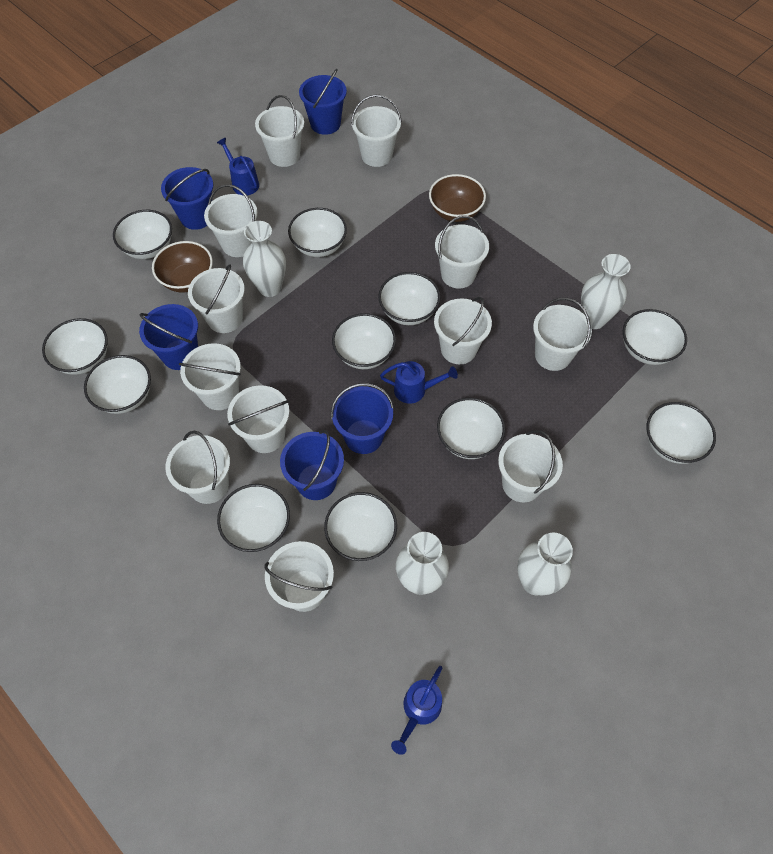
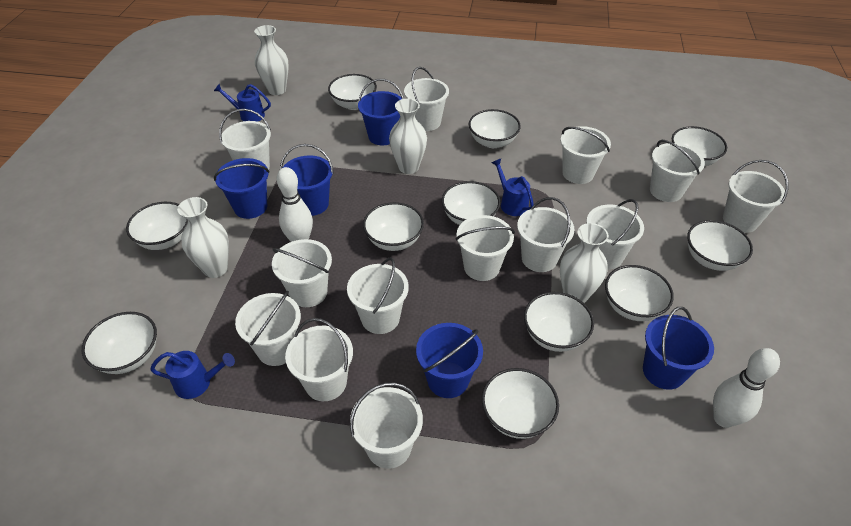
brown bowl: [152,241,213,293] [429,174,486,222] = 2 -> none = 0
white bowling pin: none = 0 -> [277,167,313,242] [713,348,780,428] = 2
white bucket: [165,431,230,504] [179,343,241,410] [188,264,245,333] [204,184,258,257] [227,385,290,453] [255,95,304,167] [264,541,334,612] [351,95,402,167] [434,297,492,364] [435,215,489,289] [498,430,563,502] [533,298,592,371] = 12 -> [219,109,271,170] [235,291,301,366] [272,239,332,307] [285,318,353,401] [347,258,409,334] [350,383,423,469] [404,67,449,131] [456,215,515,281] [517,197,575,272] [561,126,611,184] [586,199,644,269] [650,140,705,202] [723,160,788,233] = 13

